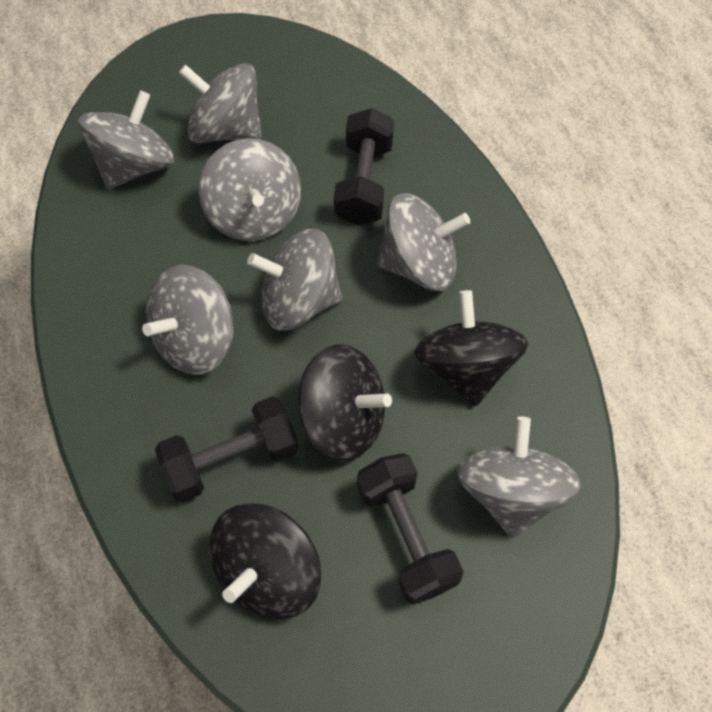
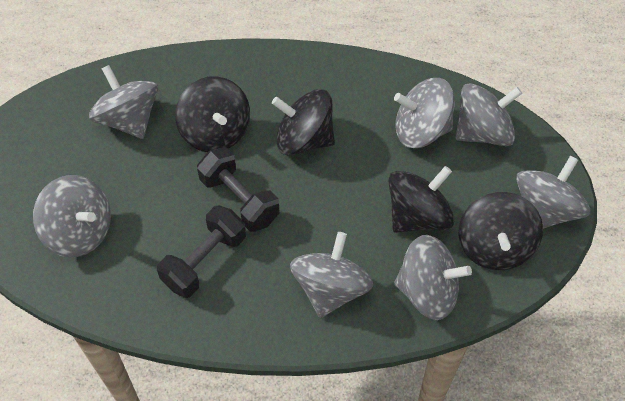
black dumbbell: [155,396,299,502] [334,108,394,225] [357,453,463,604] = 3 -> [157,206,246,298] [197,147,280,232] = 2
black spinning top: [209,503,321,620] [298,345,392,462] [414,290,528,406] = 3 -> [175,76,250,152] [272,89,335,155] [389,166,454,233] [459,192,543,270] = 4

